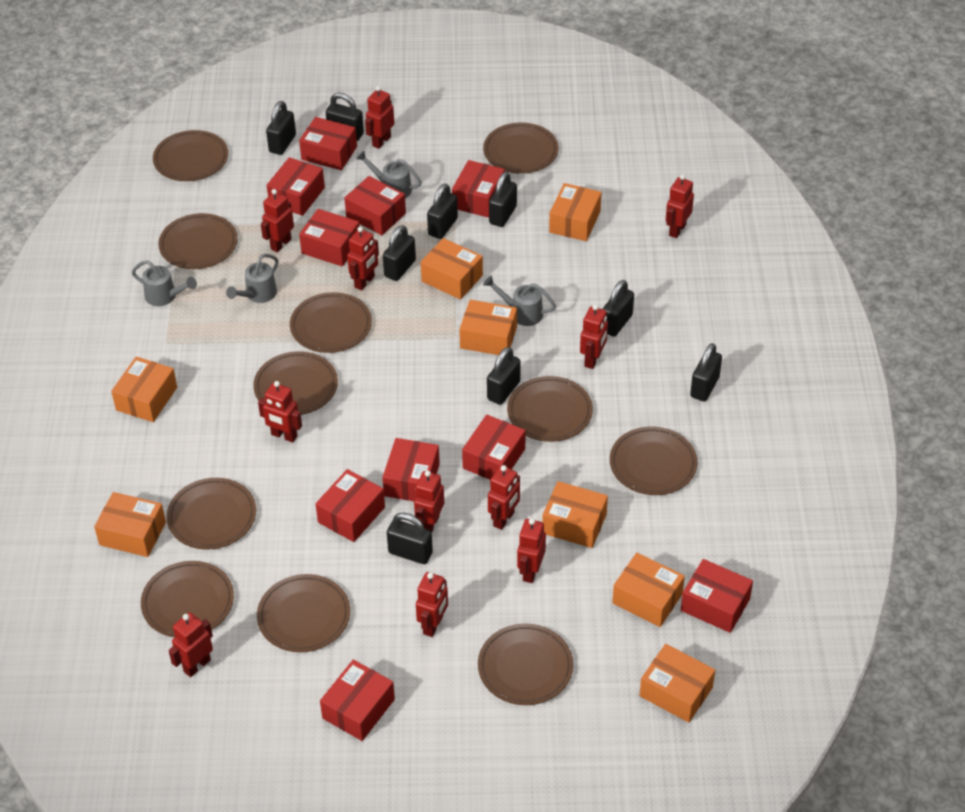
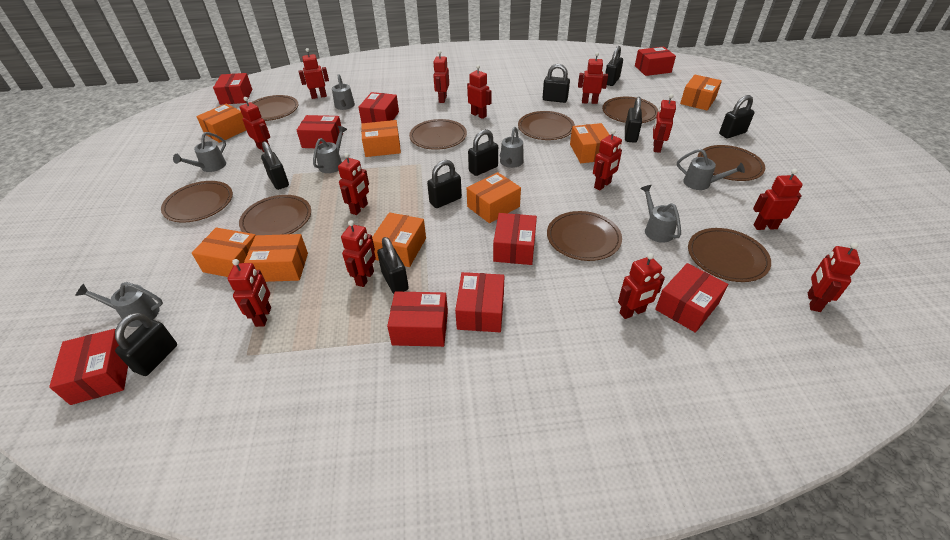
brown plate: [141,561,234,637] [153,130,228,181] [158,213,237,269] [166,478,256,550] [253,351,338,415] [257,574,350,652] [290,292,372,353] [478,624,573,705] [483,123,558,174] [507,376,593,442] [610,426,697,495] = 11 -> [161,181,233,223] [239,195,311,235] [251,95,298,121] [409,119,467,150] [518,111,575,140] [547,211,622,261] [602,97,659,123] [688,228,771,282] [697,145,765,181] = 9
grey watering can: [132,260,197,306] [226,254,279,303] [356,151,422,198] [483,276,556,326] = 4 -> [75,282,163,327] [173,132,226,172] [313,126,347,173] [332,74,355,110] [500,127,524,168] [640,185,681,243] [677,149,745,190] = 7
red box: [267,157,325,216] [299,117,357,170] [299,209,360,267] [316,469,385,542] [320,660,395,741] [344,176,406,235] [382,438,440,501] [452,160,505,218] [462,415,525,480] [681,559,753,633] = 10 -> [49,329,128,405] [213,73,252,105] [297,115,341,148] [358,92,399,123] [387,291,448,347] [455,272,504,332] [493,213,537,265] [635,47,676,76] [655,263,728,333] = 9
red robot: [168,612,213,677] [258,381,302,443] [261,189,294,252] [347,227,379,290] [365,86,394,149] [414,470,444,532] [416,572,448,637] [488,465,520,530] [517,518,546,583] [580,304,608,369] [666,174,694,238] = 11 -> [228,259,271,327] [240,97,270,153] [299,48,329,99] [338,153,369,215] [341,220,376,287] [433,50,449,103] [467,65,492,119] [578,52,608,104] [593,129,622,191] [618,253,665,319] [653,94,676,153] [753,169,803,230] [808,242,860,312] = 13

